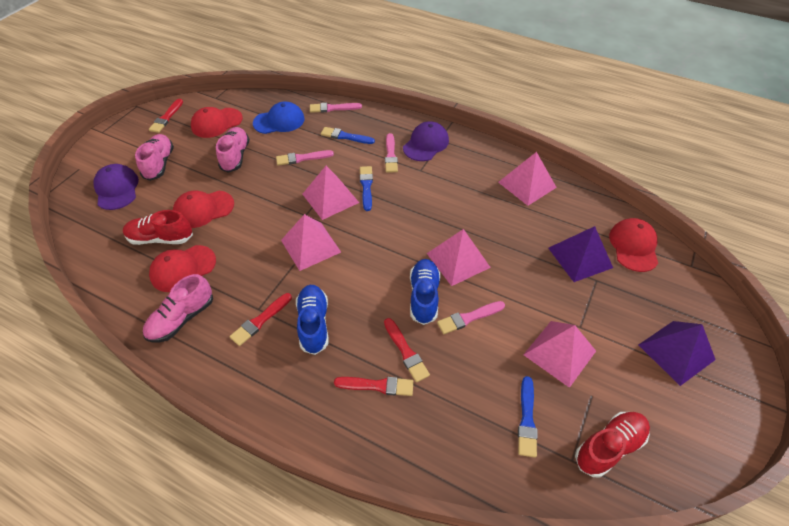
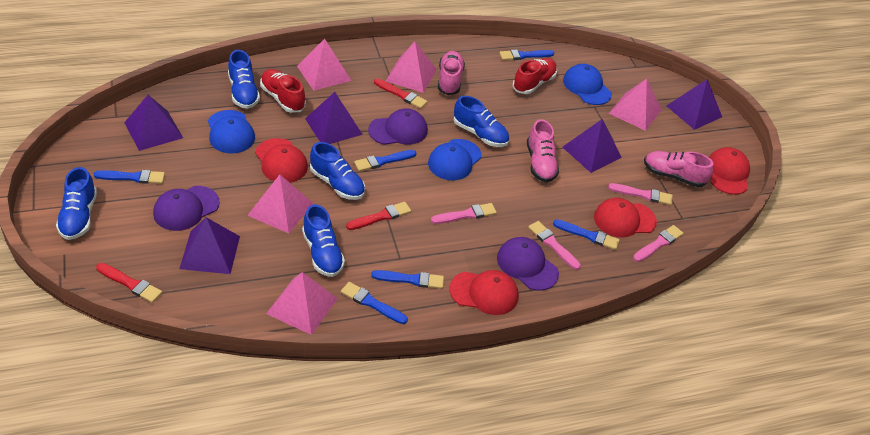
blue brush: [321,127,375,144] [360,166,373,211] [518,376,538,457] = 3 -> [94,170,165,184] [341,282,408,324] [354,150,417,171] [371,270,444,289] [499,49,554,60] [553,219,620,250] = 6
blue cap: [253,102,305,134] = 1 -> [208,110,255,153] [428,139,482,180] [563,64,612,105] = 3
blue shoe: [296,285,328,355] [410,259,440,325] = 2 -> [56,167,97,240] [228,50,260,109] [302,205,345,277] [310,142,365,200] [454,96,509,147] = 5
purple cap: [93,164,139,210] [403,121,449,161] = 2 -> [153,186,220,231] [368,109,428,145] [497,237,559,291] = 3
purple pyramid: [548,226,613,282] [639,321,716,386] = 2 -> [124,95,183,151] [180,217,240,274] [305,92,363,144] [563,119,622,173] [667,79,722,130] = 5
red brush: [149,99,183,133] [230,293,292,346] [334,377,414,396] [384,318,430,382] = 4 -> [96,263,162,303] [346,202,411,230] [374,79,428,109] = 3

